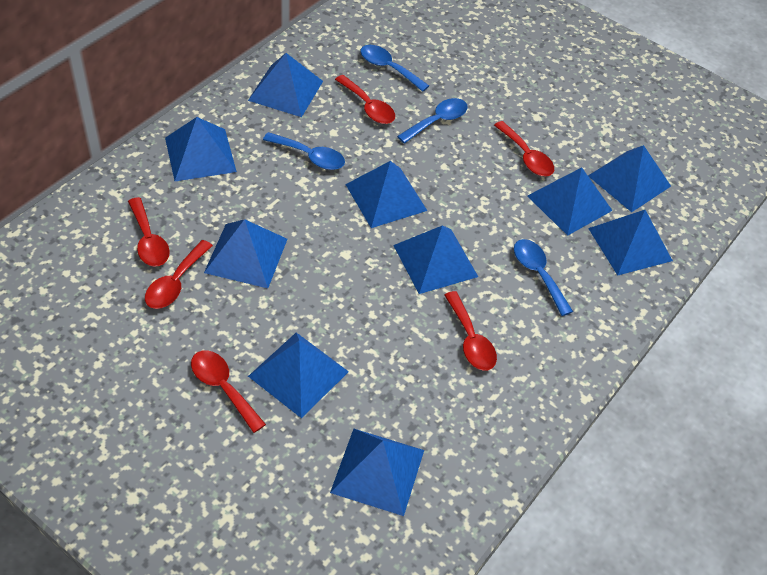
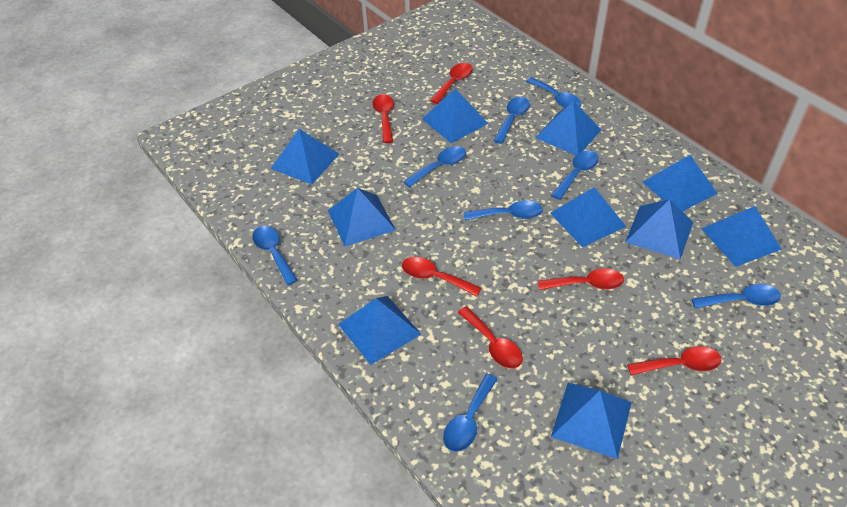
blue spoon: [263,132,345,170] [360,45,429,92] [397,98,468,144] [514,239,573,316] = 4 -> [252,226,298,285] [403,146,466,187] [443,374,498,452] [464,201,543,220] [493,97,530,144] [526,77,582,108] [551,150,599,200] [692,284,781,309] = 8

